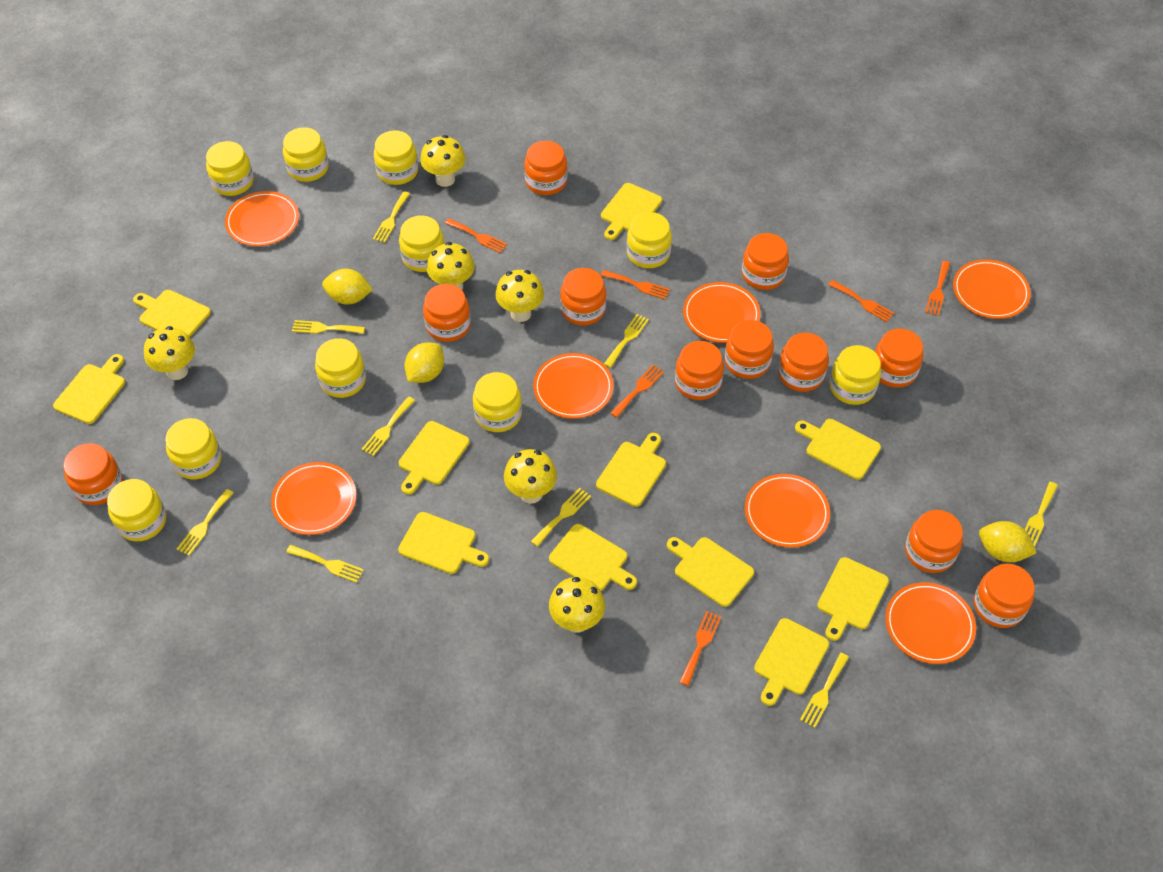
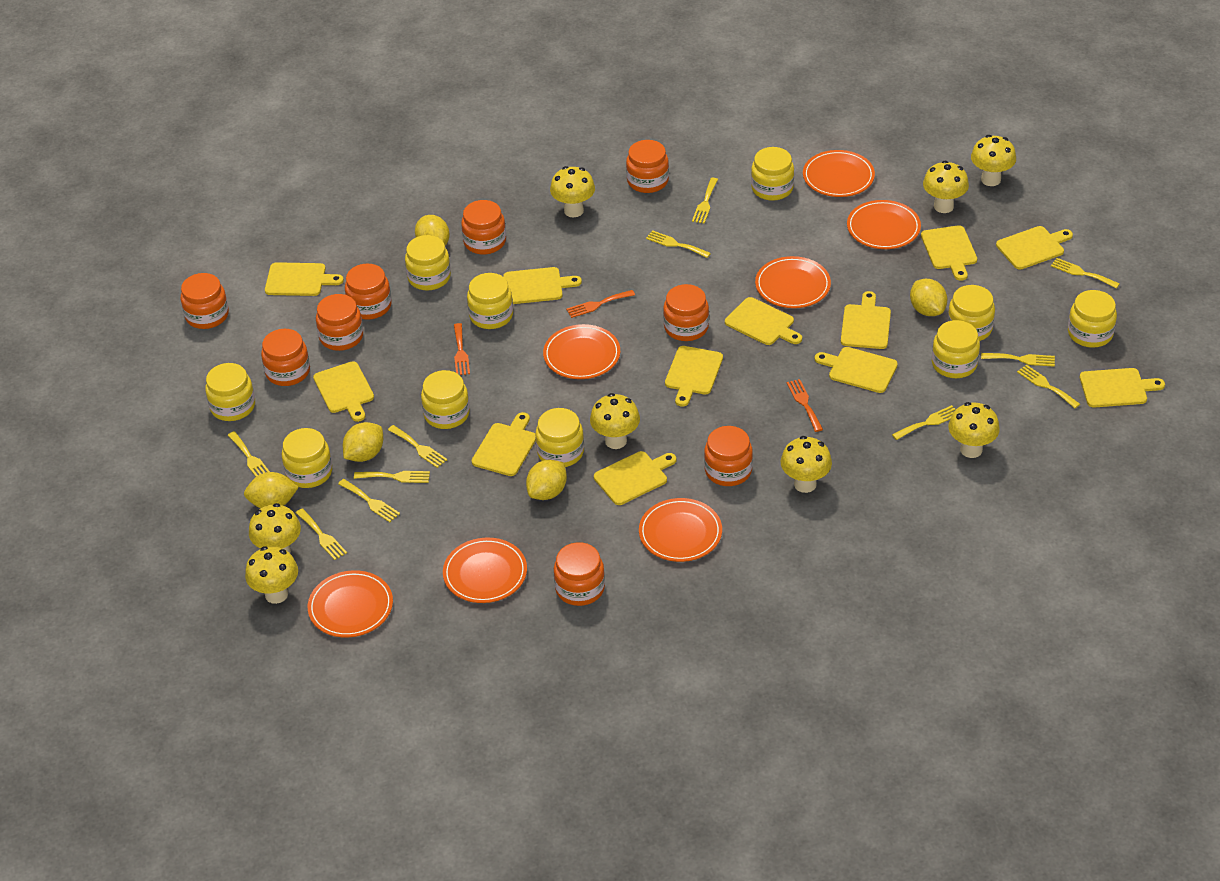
orange fork: [445,218,507,253] [601,270,670,300] [610,365,664,418] [680,611,721,686] [828,280,894,322] [925,261,950,316] = 6 -> [454,323,470,375] [566,290,635,318] [787,379,823,432] = 3
orange jar: [63,443,123,505] [423,284,471,342] [524,141,568,195] [560,268,606,325] [675,341,724,400] [725,320,774,379] [742,233,789,290] [778,332,829,392] [875,328,923,388] [905,510,963,573] [974,564,1035,628] = 11 -> [181,273,229,329] [261,329,310,386] [316,294,363,351] [345,264,392,320] [461,200,506,255] [554,542,605,606] [626,140,669,193] [663,284,709,341] [704,426,753,486] = 9
yellow cutting board: [53,354,125,424] [133,290,211,337] [398,512,489,574] [399,421,470,495] [549,524,637,591] [596,433,666,507] [601,183,662,240] [667,537,754,607] [754,618,829,706] [795,419,881,480] [817,557,889,641] = 11 -> [265,262,344,296] [313,361,374,422] [471,412,536,476] [503,267,582,304] [594,451,676,505] [665,346,723,407] [725,297,802,345] [815,347,898,393] [841,291,891,349] [921,225,977,281] [996,226,1073,270] [1080,368,1165,407] = 12
yellow fork: [177,489,233,556] [286,545,364,583] [292,320,365,334] [361,397,415,456] [373,191,410,243] [531,488,591,547] [604,314,649,368] [800,653,849,728] [1025,482,1058,547] = 9 -> [228,431,270,477] [296,508,347,560] [338,479,400,522] [354,471,430,483] [388,425,447,468] [646,230,711,258] [692,178,718,224] [892,405,955,440] [981,353,1055,367] [1017,365,1080,408] [1051,258,1120,289] = 11
yellow lemon: [322,269,373,305] [405,342,444,383] [979,521,1036,562] = 3 -> [244,472,299,508] [343,422,383,462] [415,215,449,246] [526,460,567,500] [910,279,947,316] = 5
yellow mushroom: [144,326,195,380] [420,135,466,187] [427,242,474,290] [496,270,544,322] [504,449,557,504] [549,577,605,633] = 6 -> [245,546,298,604] [249,503,301,553] [550,166,595,217] [590,393,640,449] [781,436,832,493] [923,161,969,213] [948,402,1000,458] [971,135,1016,186] = 8

